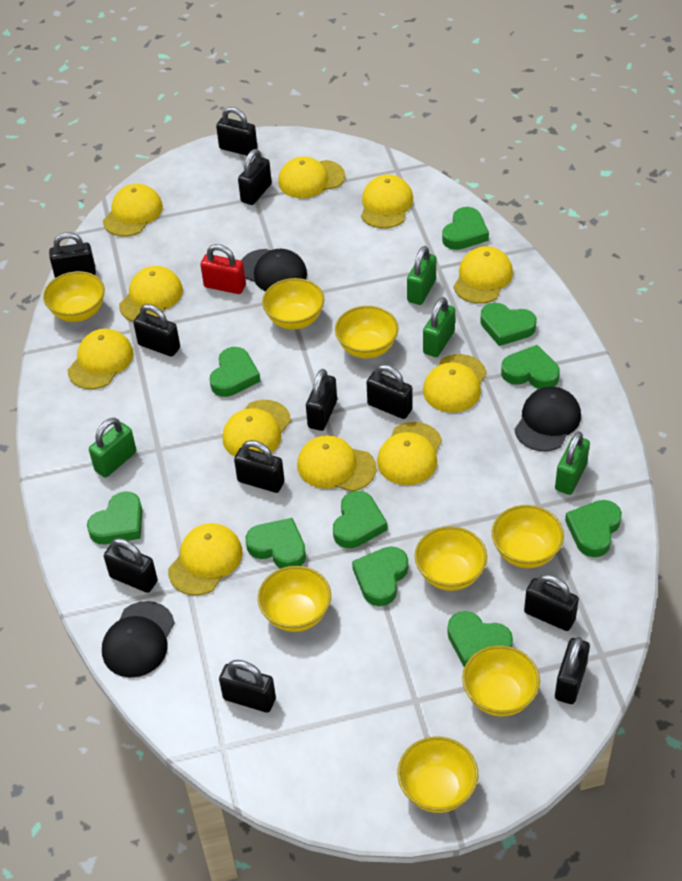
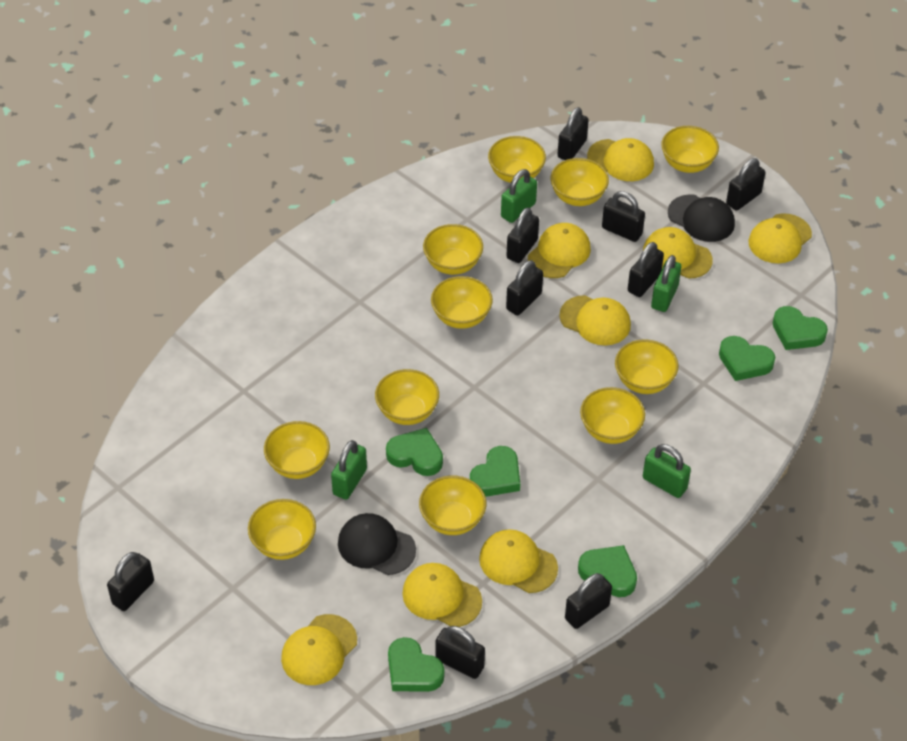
black cap: [102,601,175,678] [241,249,307,292] [515,387,581,451] = 3 -> [338,513,416,575] [668,194,735,242] = 2
black padlock: [49,232,96,278] [104,538,158,593] [133,304,180,357] [216,107,257,155] [219,660,276,713] [234,440,284,493] [238,149,272,205] [306,369,337,431] [366,364,413,419] [524,574,579,631] [555,637,590,704] = 11 -> [107,552,154,611] [436,626,485,679] [506,207,539,263] [506,260,543,315] [558,107,589,160] [565,573,612,629] [602,191,645,242] [628,242,664,297] [726,158,766,211] = 9
green heart: [87,491,143,544] [209,347,261,397] [246,518,306,569] [333,491,388,548] [352,546,408,606] [442,207,489,250] [447,611,513,667] [480,303,537,346] [501,345,560,389] [565,500,622,557] = 10 -> [386,428,443,476] [388,637,445,692] [470,446,520,496] [578,545,637,597] [719,336,775,381] [773,306,828,350] = 6
red padlock: [200,244,246,294] = 1 -> none = 0
yellow bowl: [43,271,105,322] [258,566,331,632] [262,278,324,330] [335,306,398,358] [397,737,478,813] [415,526,487,591] [462,645,540,716] [492,505,564,568] = 8 -> [248,499,316,560] [264,421,330,479] [375,369,439,425] [419,476,486,535] [423,224,483,275] [431,276,493,329] [488,136,546,183] [550,158,609,206] [580,387,645,444] [615,339,678,394] [661,126,719,173] = 11
yellow cap: [68,329,134,389] [103,184,163,237] [119,266,183,322] [168,523,243,596] [222,400,291,457] [278,156,345,198] [297,435,377,492] [361,175,413,228] [377,422,442,485] [423,354,487,413] [453,246,513,304] = 11 -> [281,614,357,685] [402,563,482,627] [479,529,558,593] [528,223,591,278] [559,295,631,346] [587,138,654,181] [643,227,713,279] [749,213,812,263] = 8

